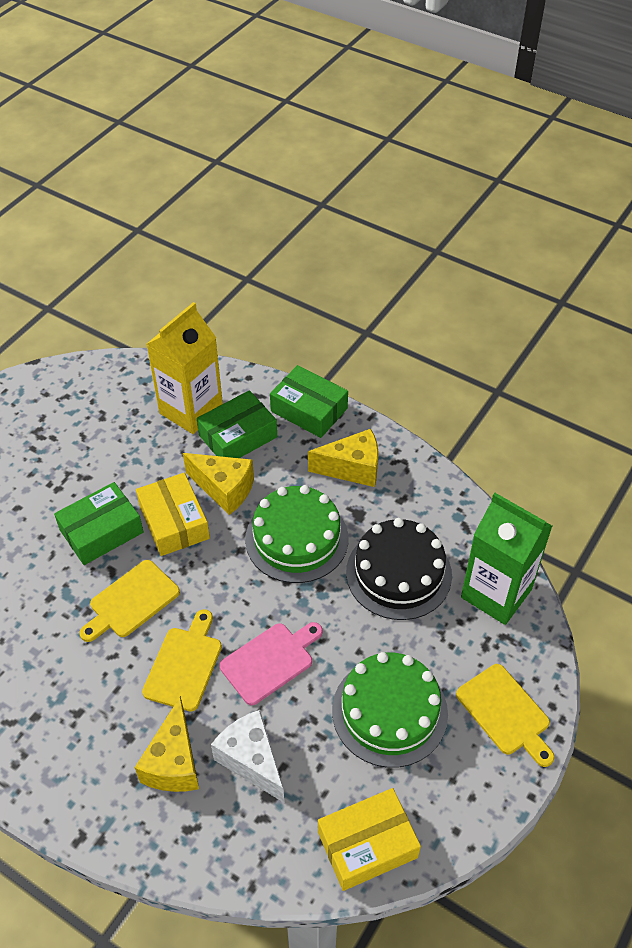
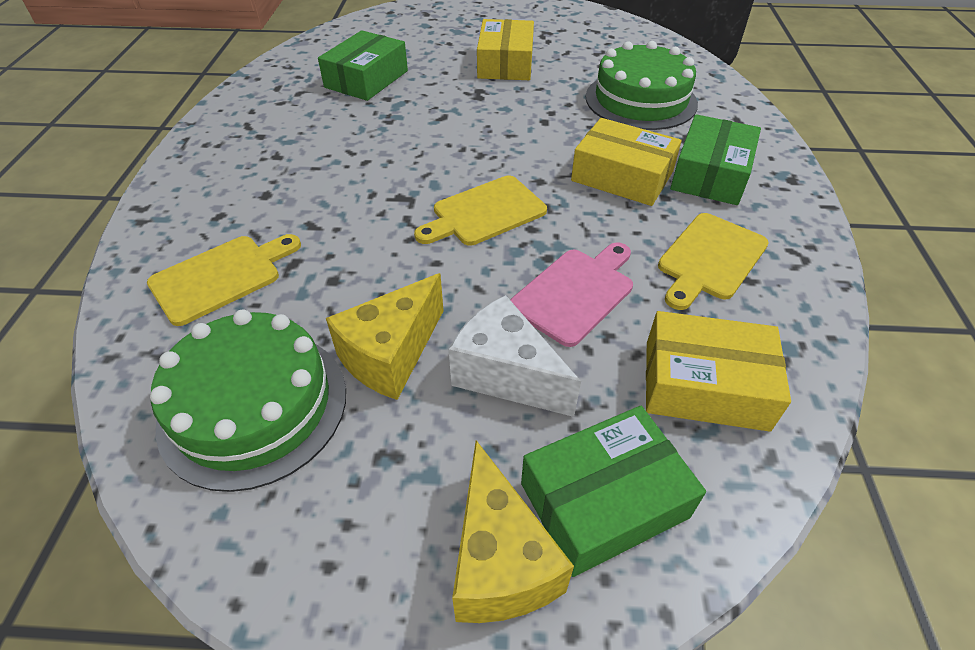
black cake: [346,518,452,620] = 1 -> none = 0
green carton: [461,493,552,625] = 1 -> none = 0
yellow box: [136,473,210,556] [318,788,421,891] = 2 -> [477,19,534,80] [571,118,682,206] [646,311,791,432] = 3
yellow carton: [146,302,223,434] = 1 -> none = 0
yellow cheese: [135,696,199,792] [183,453,254,515] [308,429,378,487] = 3 -> [326,273,444,400] [452,440,574,623] = 2

